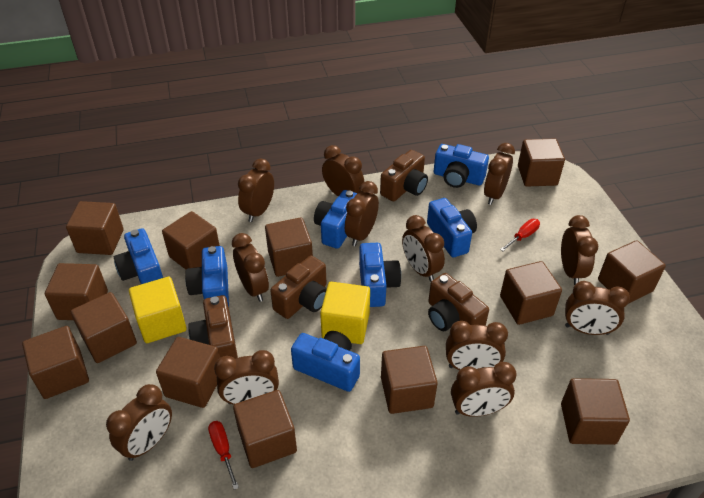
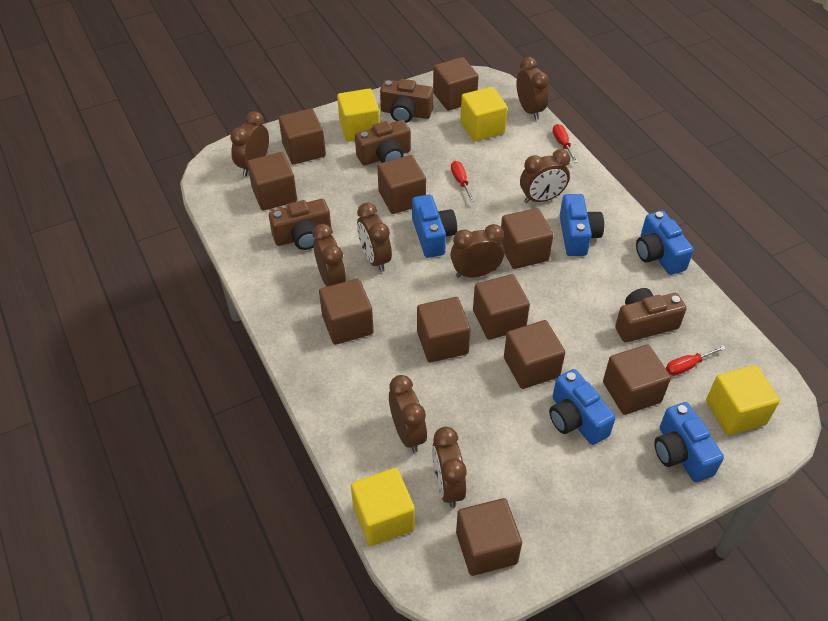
blue camera: [114,228,163,284] [185,246,229,307] [291,331,360,392] [314,190,357,249] [359,243,401,307] [427,198,477,257] [434,144,489,188] = 7 -> [412,194,457,258] [549,369,616,445] [560,194,604,256] [636,211,694,275] [654,402,724,482] = 5
brown clock: [106,384,172,461] [214,350,279,405] [232,233,269,302] [238,158,274,222] [322,145,364,197] [345,181,379,246] [402,215,445,282] [446,321,508,370] [451,362,517,417] [484,143,515,205] [561,215,598,285] [565,281,630,335] = 12 -> [230,111,269,176] [313,224,346,287] [357,203,392,272] [389,375,427,452] [432,427,467,508] [450,224,504,278] [516,57,549,120] [520,149,570,203] = 8
brown cube: [22,326,89,399] [45,263,108,320] [66,201,124,255] [71,292,137,363] [156,337,220,408] [162,211,220,270] [233,390,297,468] [265,217,313,277] [381,346,438,414] [500,261,562,325] [518,138,565,186] [561,378,630,445] [598,240,666,303] = 13 -> [247,152,297,211] [279,108,326,164] [319,279,374,345] [377,155,426,214] [417,297,471,362] [433,57,479,111] [456,498,522,576] [473,274,530,340] [501,208,553,269] [504,320,565,389] [603,344,671,415] = 11
red screwdriver: [208,421,239,490] [500,219,540,251] = 2 -> [451,161,475,202] [553,124,578,163] [666,346,726,376] = 3
yellow cube: [129,277,187,343] [320,282,370,344] = 2 -> [337,88,380,142] [351,468,415,546] [460,87,507,141] [706,365,780,435] = 4

